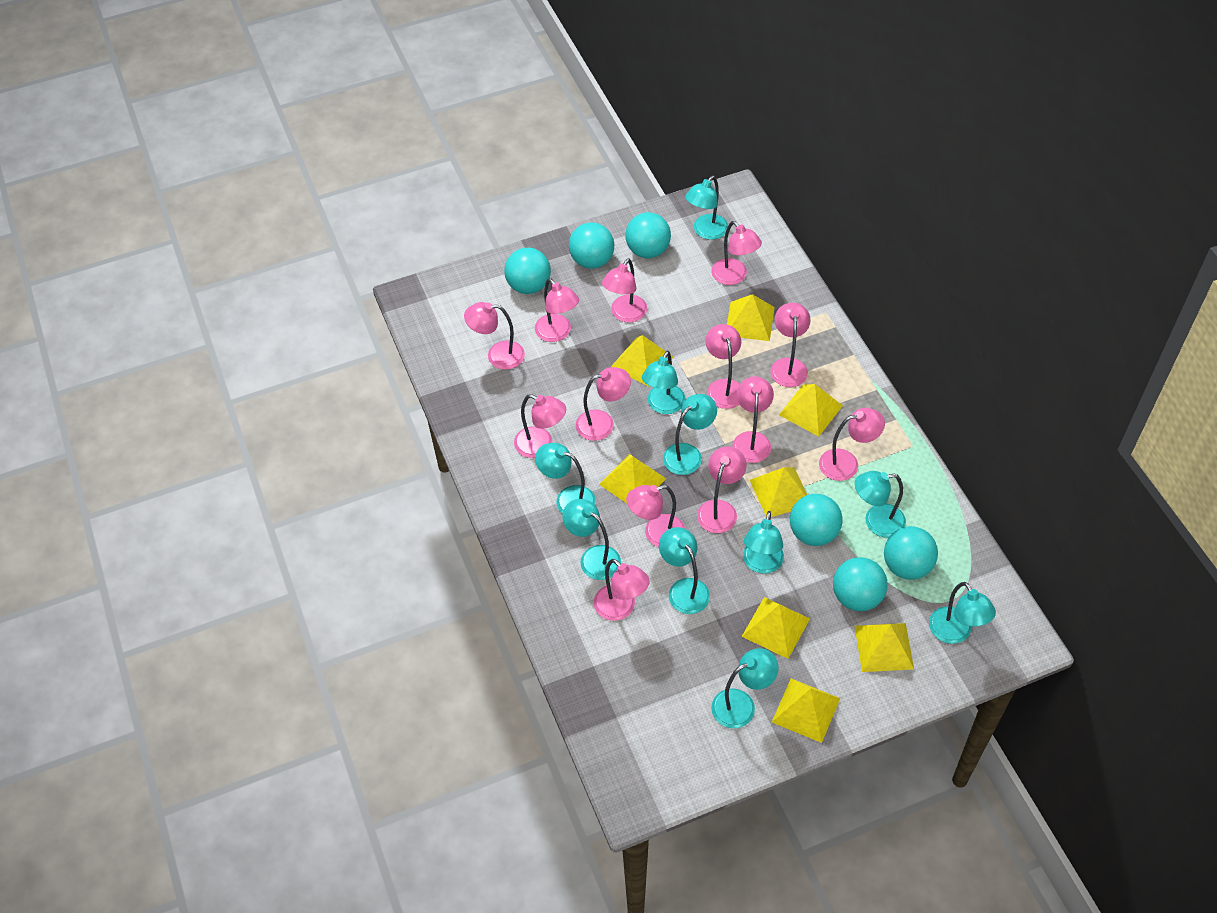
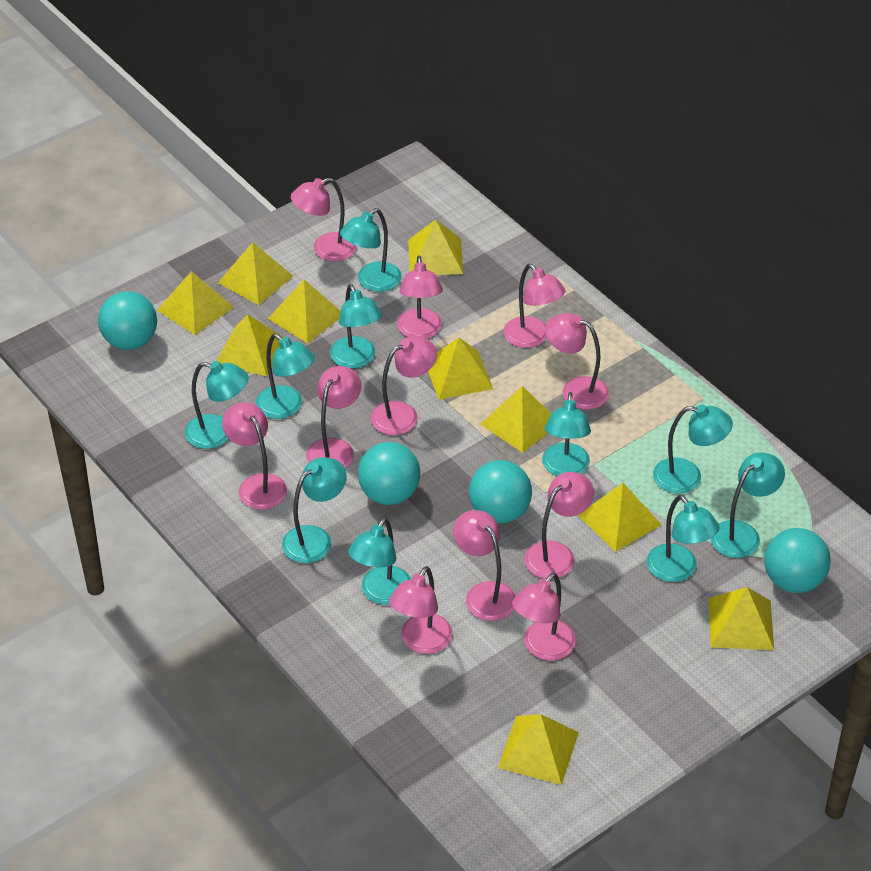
pink lamp: [464,302,525,370] [514,394,566,458] [535,278,579,342] [576,367,631,441] [594,559,650,621] [602,259,647,322] [626,485,685,547] [697,446,747,533] [705,324,741,409] [711,221,762,285] [732,376,774,463] [770,302,811,387] [819,408,885,481] = 13 -> [222,403,287,510] [291,178,357,261] [306,366,361,468] [371,336,437,435] [389,566,453,654] [397,256,443,339] [453,510,516,621] [503,264,565,348] [512,573,576,660] [525,472,594,579] [545,313,609,410] = 11
turquoise ball: [504,248,551,294] [569,222,614,269] [625,212,671,258] [790,494,842,546] [833,557,887,611] [884,526,938,580] = 6 -> [98,291,157,350] [358,442,420,505] [469,460,532,523] [764,528,831,593] = 4
yellow pyramid: [599,454,666,503] [611,335,673,387] [727,294,775,341] [742,597,810,659] [750,467,807,517] [772,678,840,743] [779,384,843,437] [855,623,914,672] = 8 -> [157,271,234,335] [217,314,283,376] [218,242,293,305] [268,279,341,344] [408,220,463,275] [428,338,493,400] [481,386,552,453] [498,714,579,785] [578,483,662,552] [708,587,774,650] = 10

